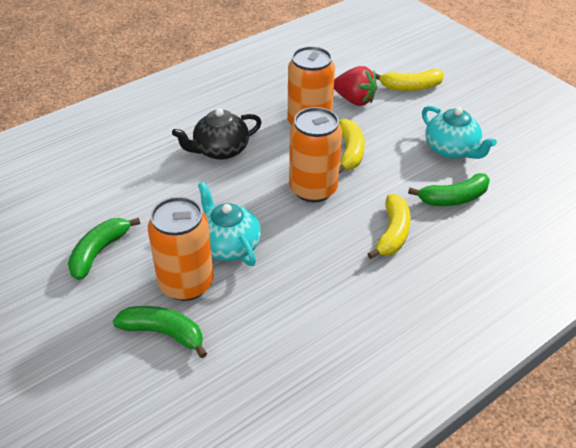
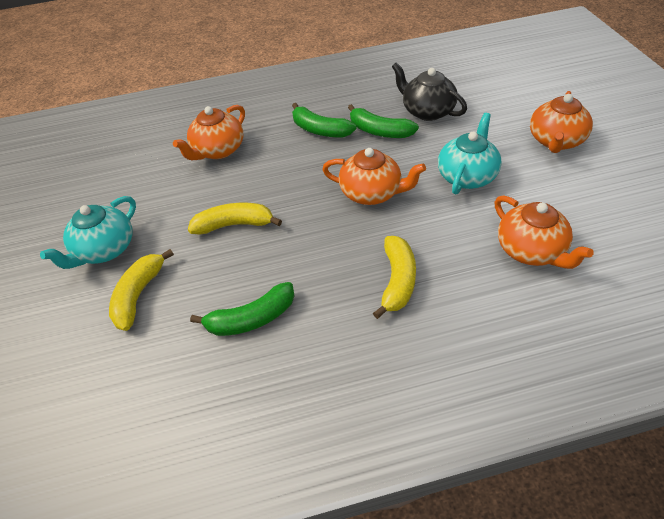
orange can: [148,197,214,301] [288,46,335,125] [289,107,342,202] = 3 -> none = 0
orange teapot: none = 0 -> [173,105,245,160] [322,148,426,205] [494,195,594,269] [530,91,593,153] = 4
red strawberry: [334,66,377,106] = 1 -> none = 0

